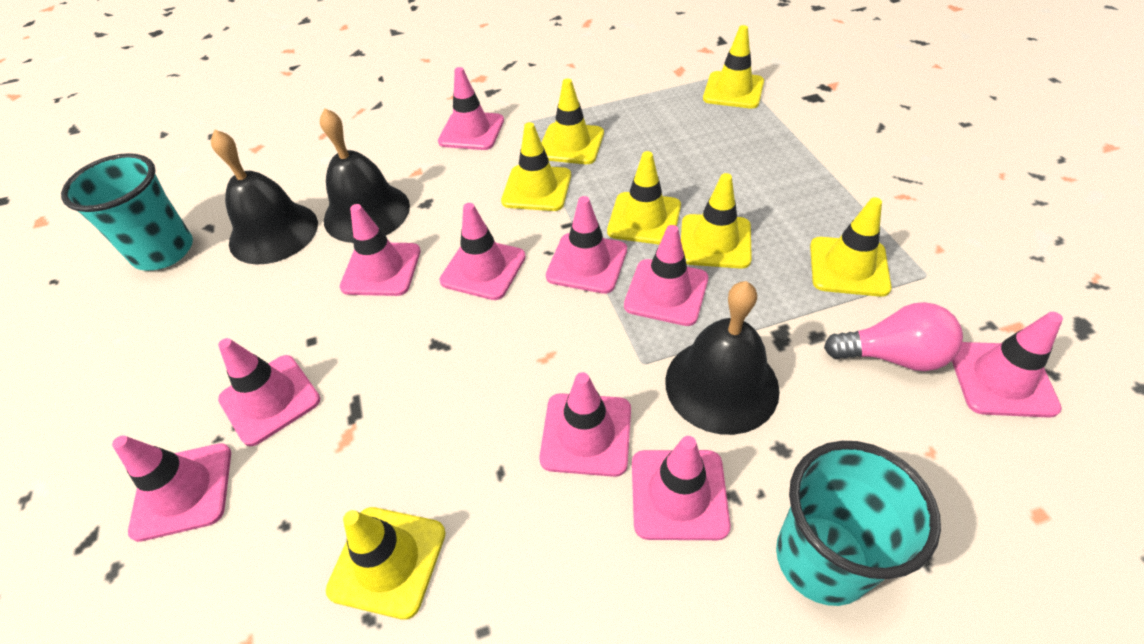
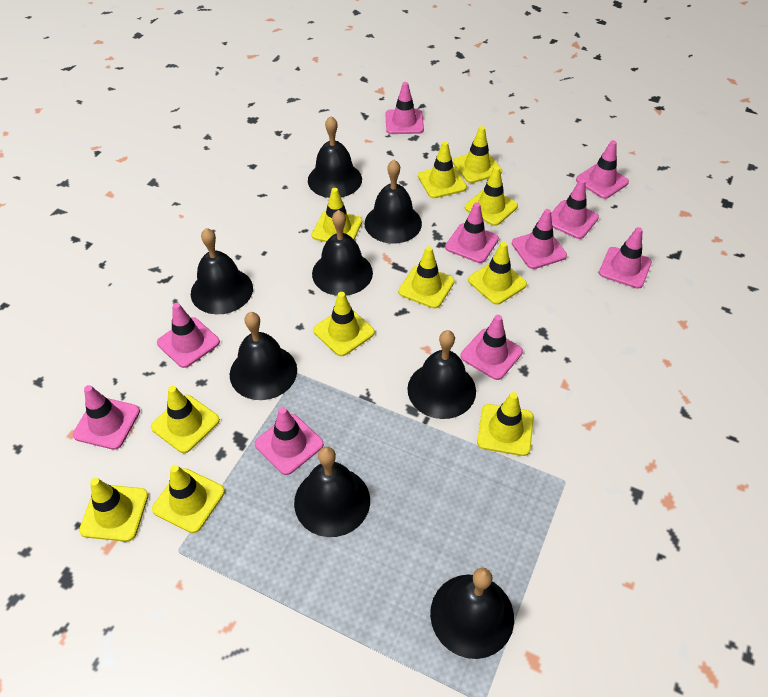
black bell: [211,130,318,265] [320,108,410,243] [665,281,780,435] = 3 -> [191,228,253,314] [230,312,297,400] [294,446,370,537] [308,116,362,198] [312,210,373,296] [365,160,422,243] [407,330,476,419] [430,568,514,659] = 8
pink light bulb: [824,302,963,371] = 1 -> none = 0
turquoise cup: [61,153,193,271] [776,441,941,606] = 2 -> none = 0
yellow traffic cone: [326,507,446,620] [501,122,571,211] [541,79,604,164] [607,151,681,245] [681,173,752,269] [703,25,764,109] [810,197,892,297] = 7 -> [79,478,149,542] [151,386,220,453] [152,465,225,533] [312,188,362,242] [313,292,375,356] [398,246,455,309] [418,141,467,198] [453,126,502,183] [465,166,518,226] [468,242,527,305] [477,392,534,456] = 11

